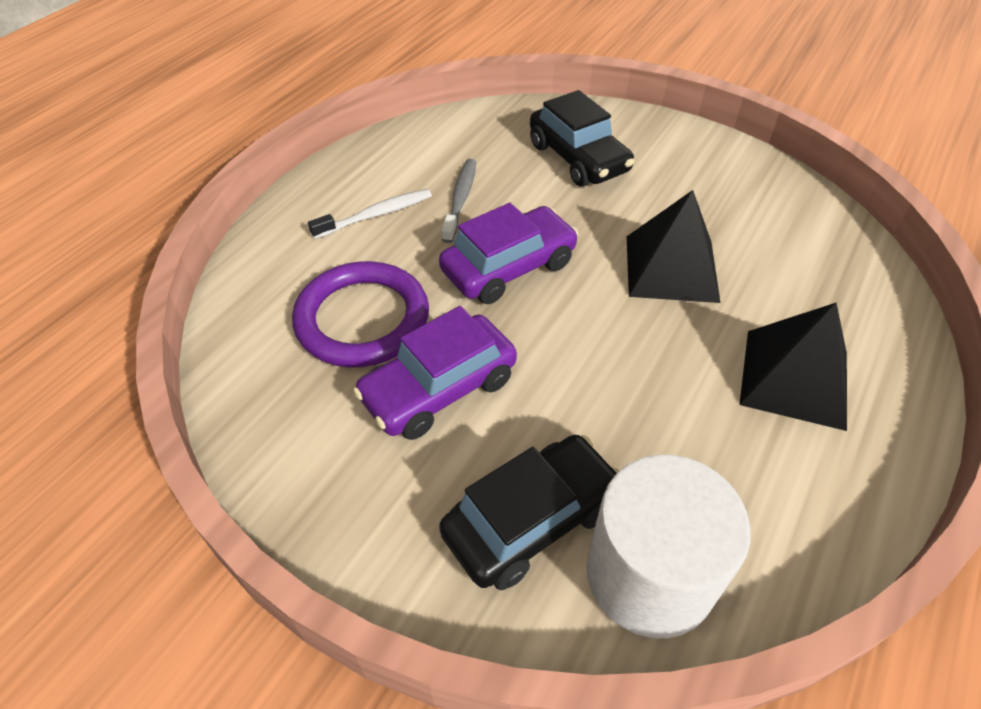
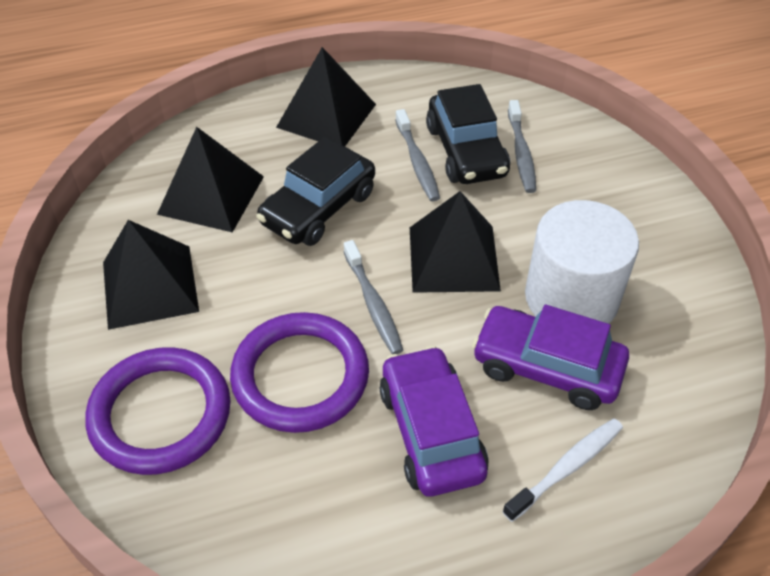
black pyramid: [627,190,720,303] [740,303,847,431] = 2 -> [103,220,199,330] [157,127,264,233] [276,47,376,146] [410,191,501,293] = 4
grey toothbrush: [442,159,476,243] = 1 -> [344,240,403,354] [395,109,440,201] [508,100,536,193] = 3
purple ring: [292,261,429,367] = 1 -> [85,347,231,475] [230,312,369,433] = 2

